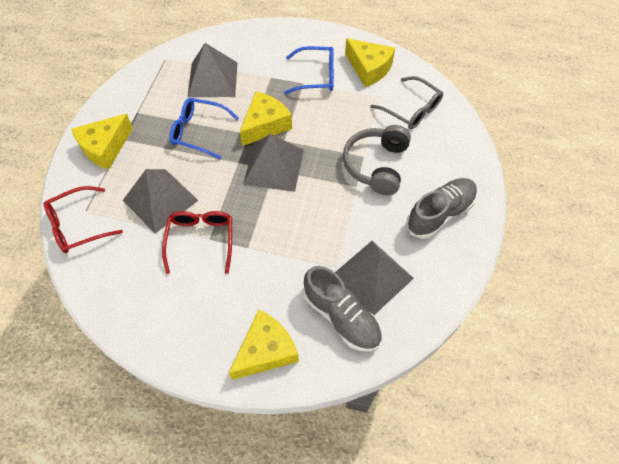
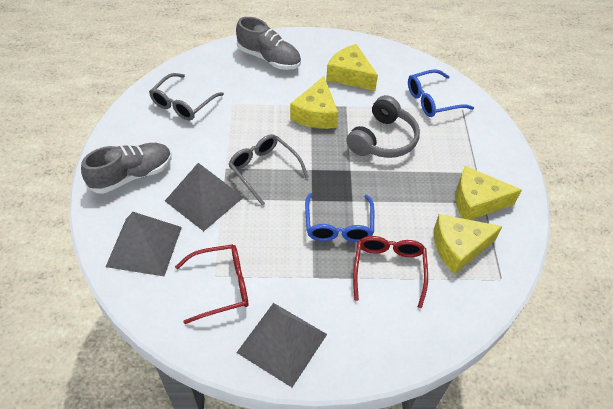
grey glasses: [370,76,443,129] = 1 -> [149,73,224,120] [228,134,309,206] = 2
grey pyramid: [123,169,199,233] [188,43,238,97] [243,134,304,192] [335,241,414,315] = 4 -> [106,212,182,276] [165,163,244,231] [236,303,327,387] = 3

